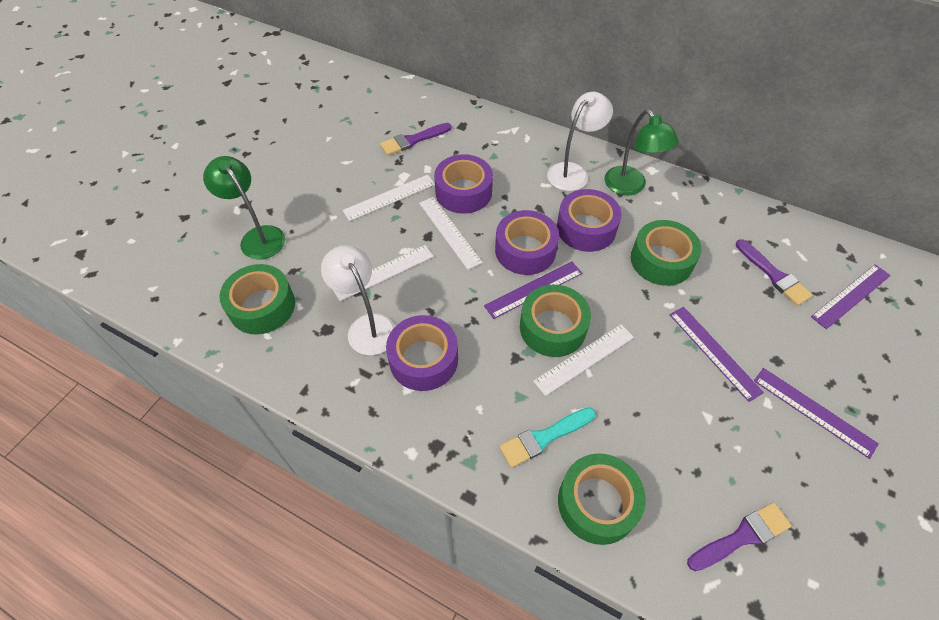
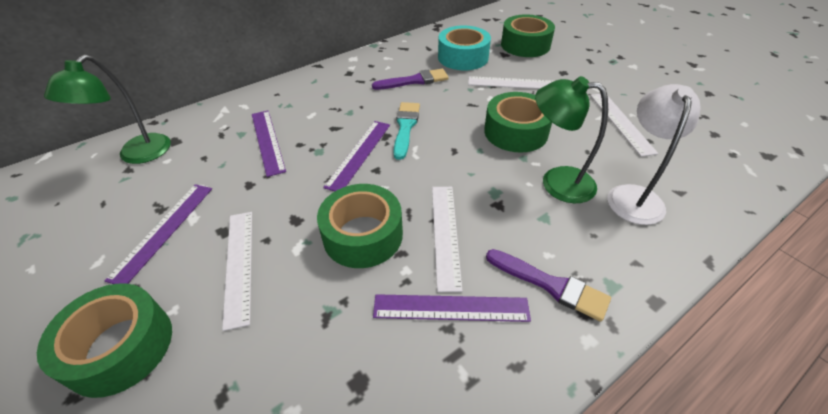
purple brush: [380,123,452,155] [687,502,792,571] [736,239,813,306] = 3 -> [372,69,449,90] [486,249,611,322] = 2
purple tape: [386,315,458,391] [434,154,493,214] [495,210,559,275] [557,189,622,252] = 4 -> none = 0
turquoise tape: none = 0 -> [438,26,491,70] = 1
white lamp: [321,245,395,355] [547,92,613,191] = 2 -> [607,84,701,225] = 1

